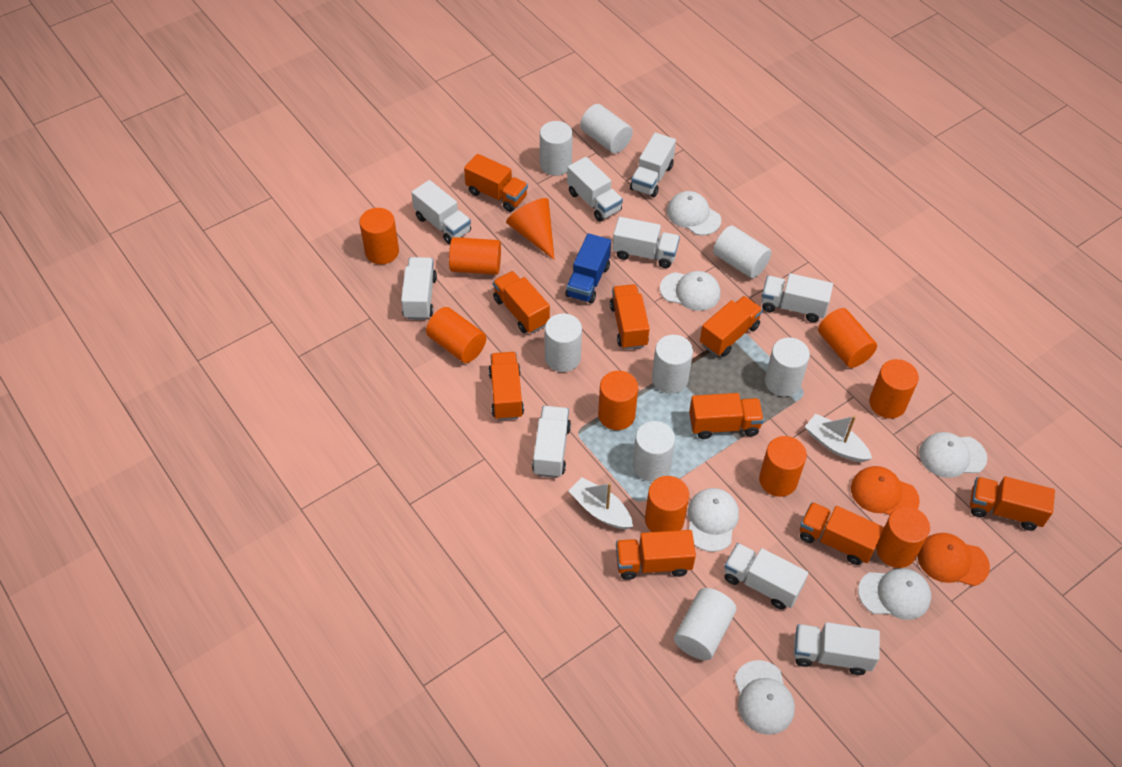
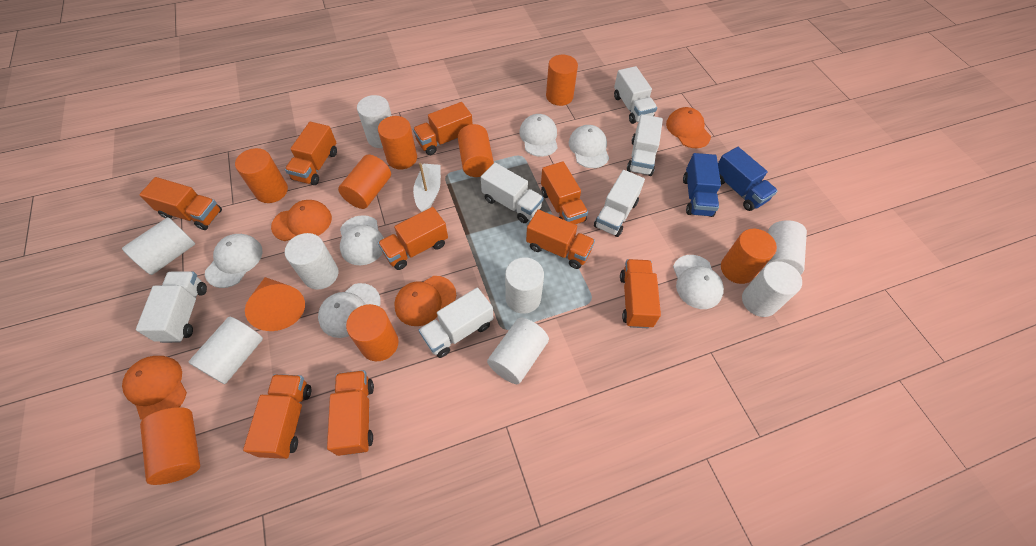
blue truck: [565,233,611,304] = 1 -> [683,153,721,217] [718,147,778,211] = 2
orange cap: [851,466,920,515] [917,533,990,586] = 2 -> [122,356,187,420] [271,200,332,241] [394,276,456,326] [666,107,711,148] = 4
orange cylinder: [359,208,399,264] [426,307,486,363] [449,237,501,275] [598,371,638,430] [645,476,689,532] [759,436,807,497] [818,308,877,368] [869,359,919,419] [876,506,930,568] = 9 -> [140,407,200,485] [235,148,288,203] [338,155,391,209] [346,304,398,361] [378,116,417,169] [458,124,494,177] [546,55,578,106] [721,229,777,284] = 8
white boat: [569,477,633,529] [805,414,872,462] = 2 -> [413,163,441,212] = 1
white truck: [401,257,437,320] [411,180,471,244] [532,406,571,478] [567,157,623,222] [612,217,680,268] [630,132,676,197] [724,543,808,610] [761,273,833,322] [794,622,880,675] = 9 -> [136,271,207,343] [419,288,493,358] [481,163,543,223] [594,170,645,237] [614,66,657,124] [627,114,663,176] = 6

